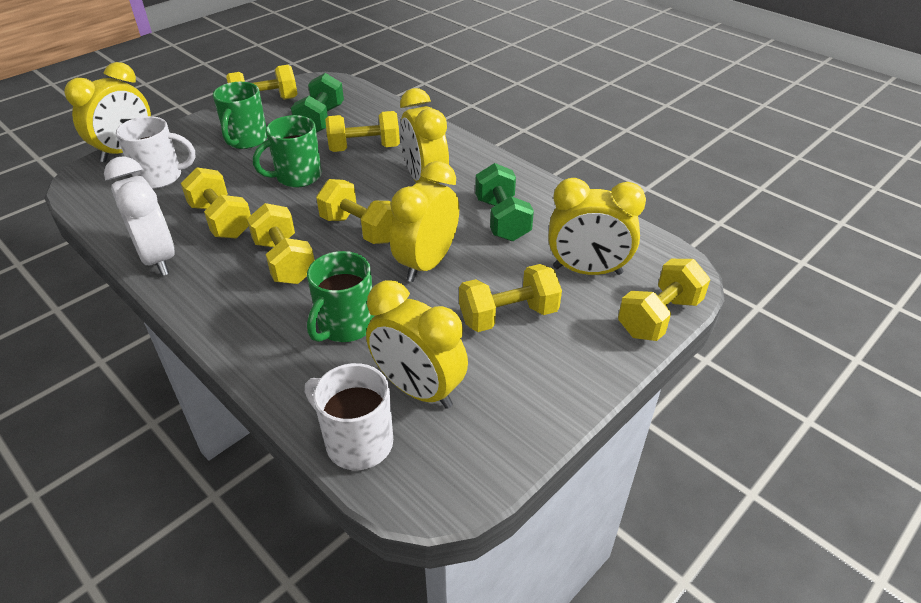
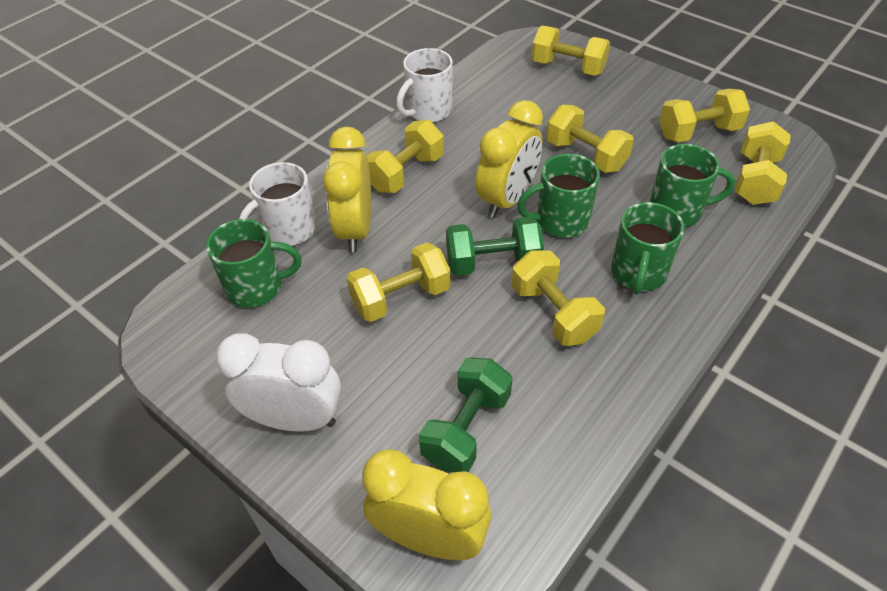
green mug: [213,82,267,149] [253,115,322,188] [307,251,374,342] = 3 -> [206,219,302,308] [517,154,600,238] [611,202,684,295] [650,144,735,227] = 4
yellow clock: [64,62,151,162] [366,280,468,409] [390,161,459,282] [400,88,449,183] [549,178,646,275] = 5 -> [323,127,371,252] [362,449,491,560] [476,100,543,218] = 3

